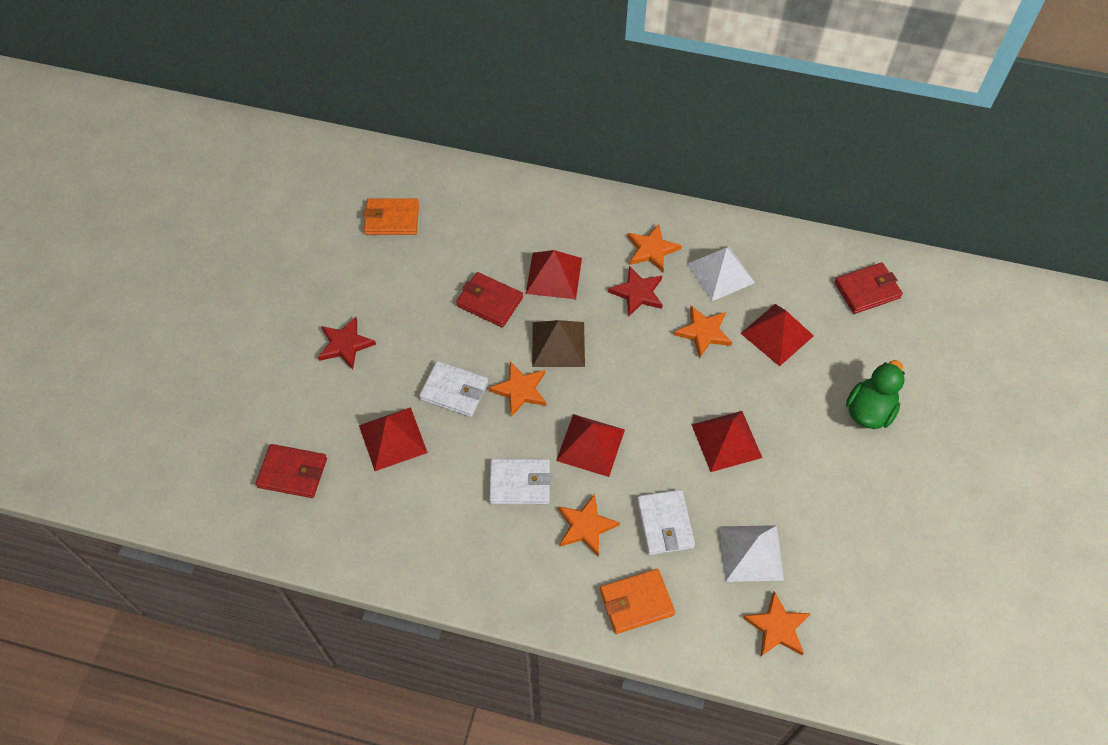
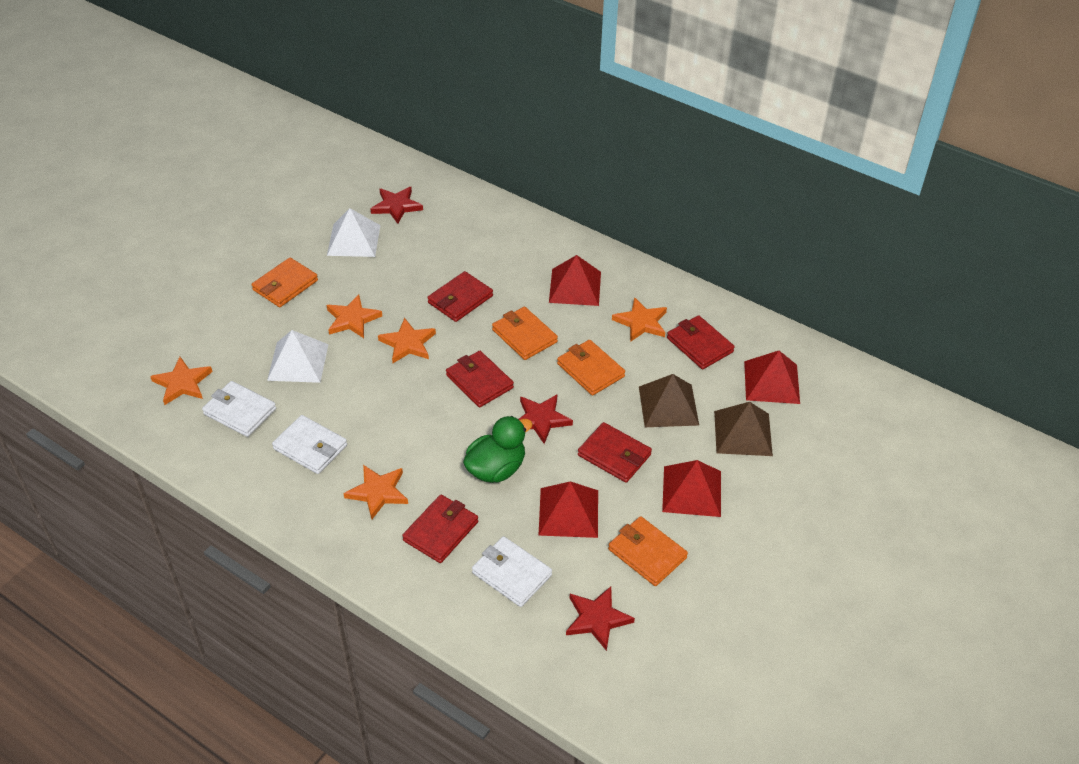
brown pyramid: [532,320,585,367] = 1 -> [639,374,699,427] [714,402,773,456] = 2
orange wallet: [363,198,419,235] [600,569,675,634] = 2 -> [252,258,318,307] [492,307,558,360] [557,340,625,396] [608,516,688,586] = 4
red pyramid: [359,407,428,471] [526,250,582,299] [556,414,625,477] [691,411,762,472] [741,304,814,366] = 5 -> [538,481,598,538] [549,255,601,306] [662,460,721,517] [744,351,800,404] = 4
red star: [318,317,376,370] [608,266,663,317] = 2 -> [371,187,423,224] [518,395,573,444] [566,587,635,651] = 3
red wallet: [256,444,327,498] [456,272,523,327] [834,262,903,314] = 3 -> [402,495,478,563] [427,271,493,322] [446,351,514,407] [578,422,652,483] [667,315,735,369] = 5

